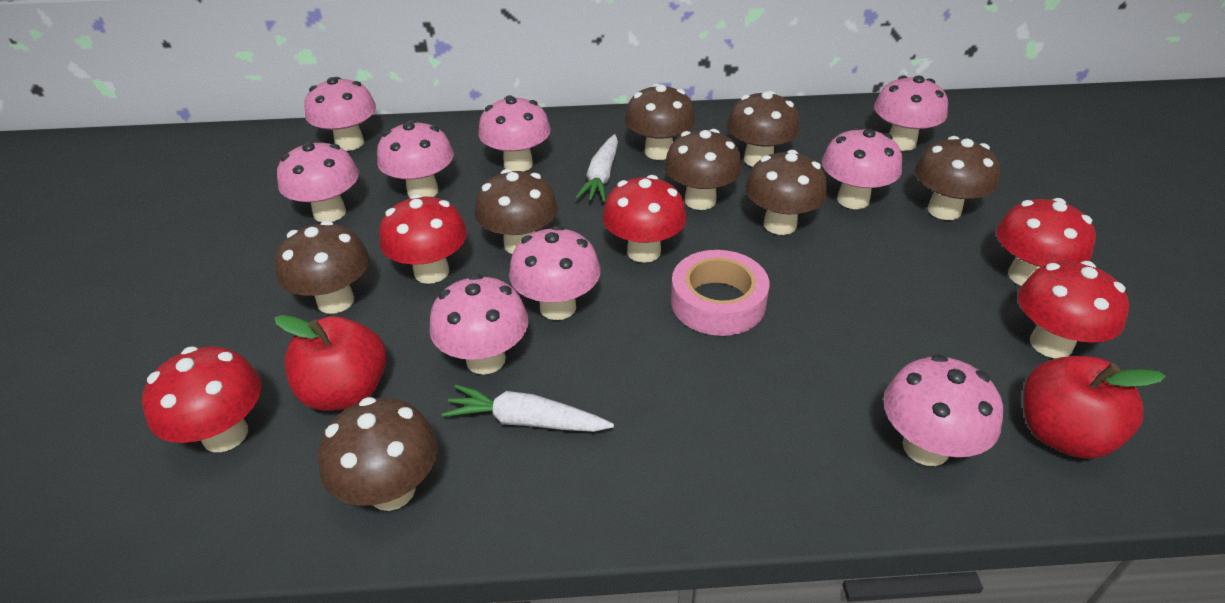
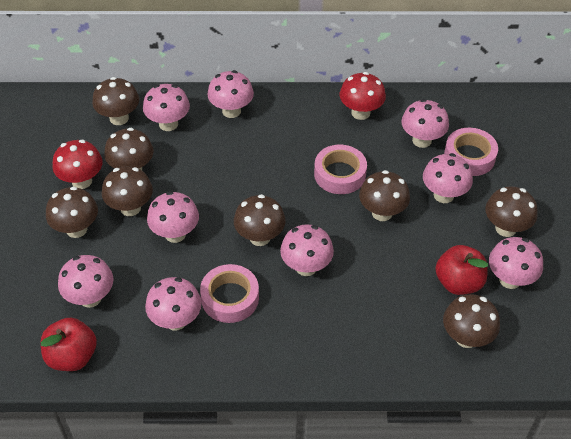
pink tape: [671,250,769,336] = 1 -> [200,264,259,323] [314,145,367,194] [444,128,498,176] = 3
red mushroom: [142,346,261,452] [379,194,467,284] [603,175,687,263] [997,198,1096,286] [1018,261,1129,358] = 5 -> [52,140,102,189] [340,72,386,120] = 2
white carrot: [441,385,614,432] [575,134,618,202] = 2 -> none = 0

